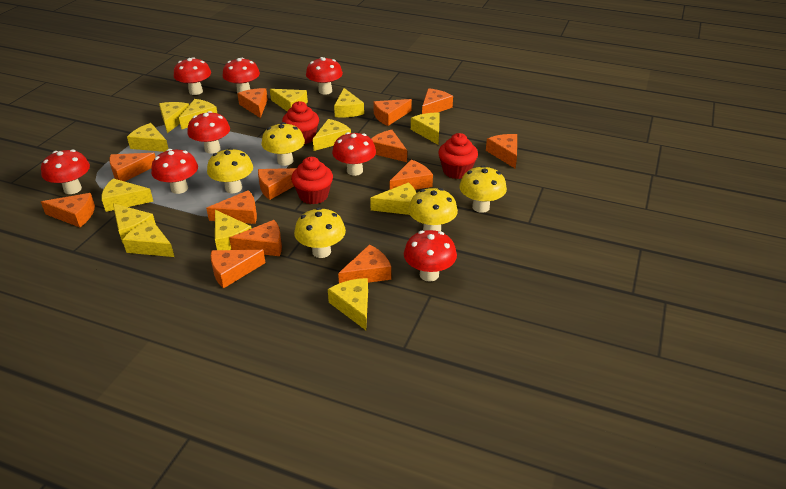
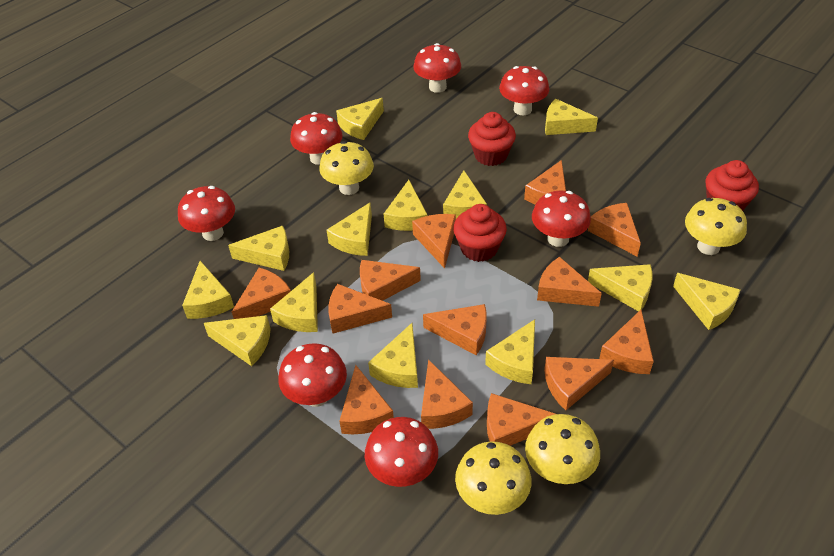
red mushroom: [41,149,90,194] [151,149,198,194] [174,57,211,95] [187,111,230,154] [223,58,260,93] [306,57,343,95] [332,132,376,176] [404,230,457,282] = 8 -> [178,186,235,241] [278,343,347,407] [290,112,342,165] [365,417,438,487] [414,43,461,93] [499,66,549,115] [532,191,591,247] = 7
yellow mushroom: [207,148,253,193] [261,122,305,166] [294,207,346,258] [408,188,458,232] [459,165,507,213] = 5 -> [319,141,374,195] [455,441,531,515] [525,414,600,484] [685,198,747,255] = 4

